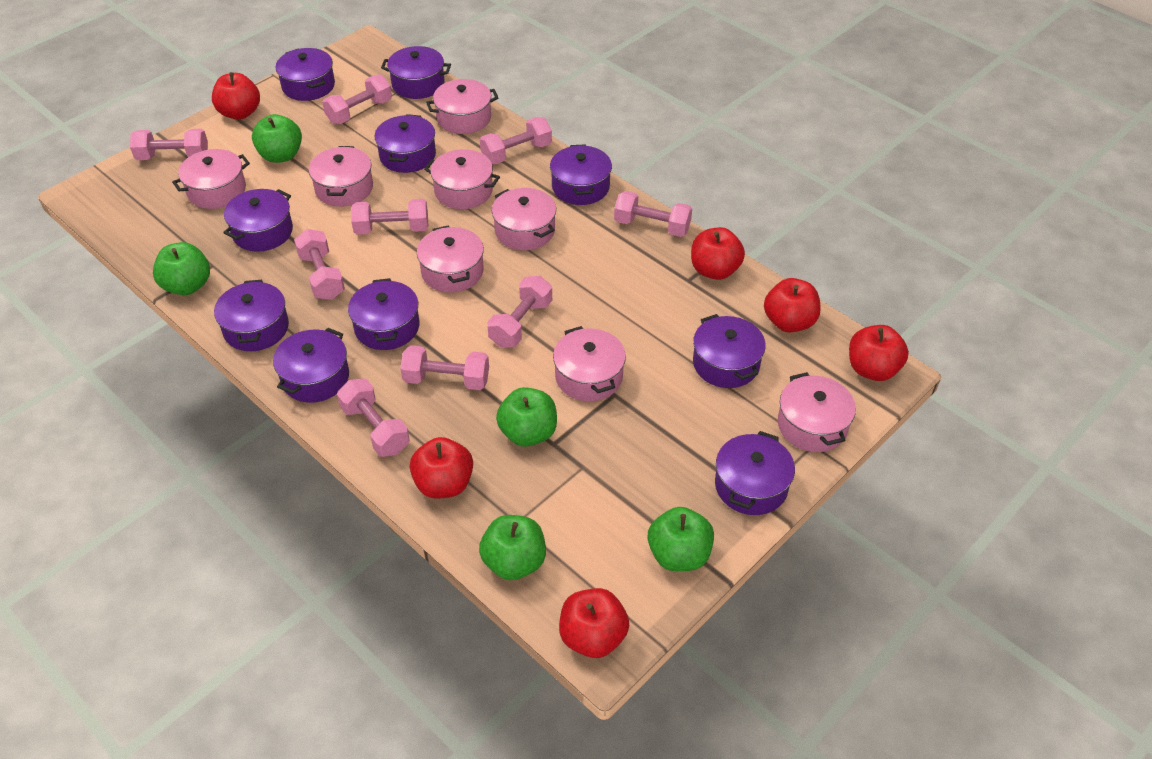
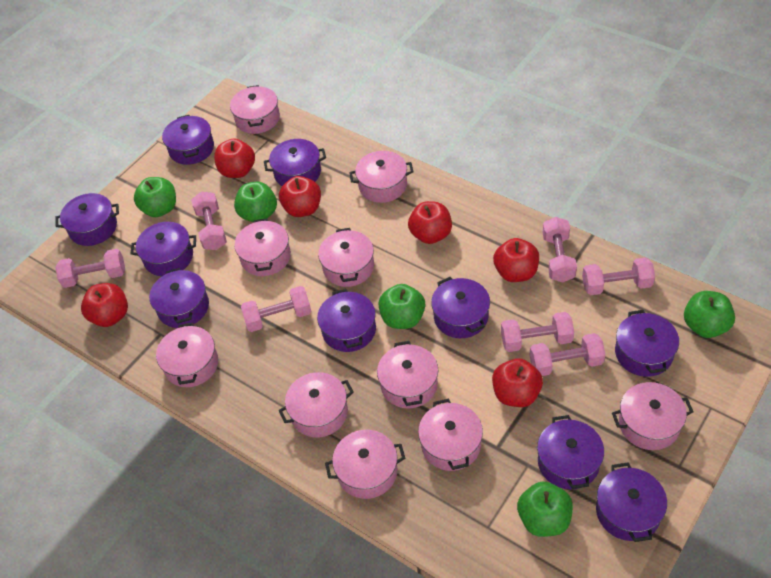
pink dumbbell: [130,129,208,160] [294,229,345,300] [322,74,392,124] [337,379,410,457] [351,199,428,235] [400,345,489,390] [480,117,552,164] [487,276,552,347] [614,191,692,237] = 9 -> [55,249,125,288] [191,191,227,250] [241,286,311,332] [501,312,574,352] [530,333,606,376] [543,217,577,282] [582,257,655,295] = 7
pink pot: [172,149,250,209] [309,146,373,207] [417,225,484,293] [424,149,500,209] [426,79,499,134] [492,188,556,250] [553,326,626,401] [778,372,856,452] = 8 -> [156,323,218,387] [230,85,280,134] [234,218,291,276] [279,372,354,437] [318,228,374,287] [325,430,405,499] [349,151,414,203] [377,341,438,408] [418,399,483,471] [612,382,693,450] = 10

